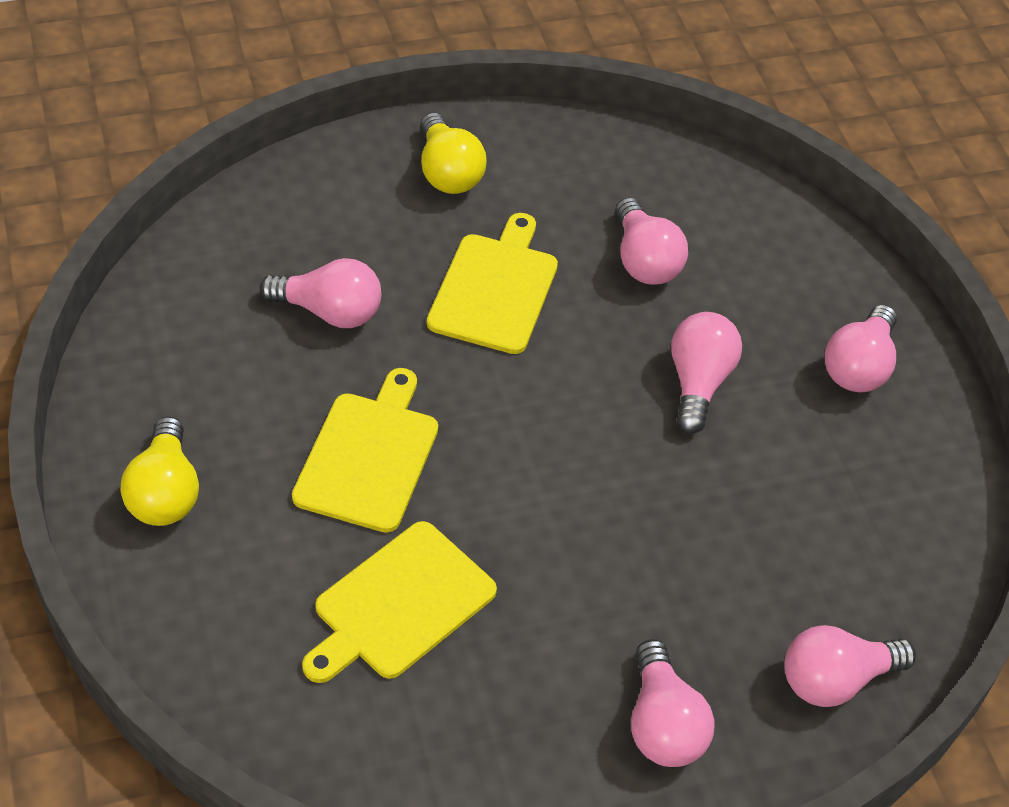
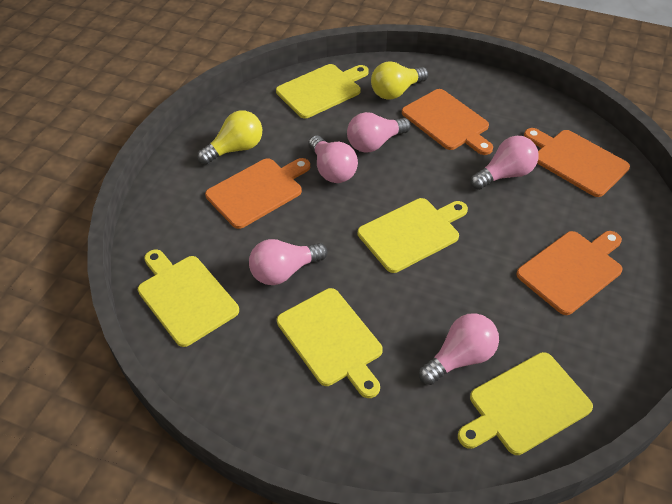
orange cutting board: none = 0 -> [205,158,310,229] [402,89,493,155] [516,231,622,315] [524,128,630,197] = 4
pink light bulb: [260,258,381,328] [615,198,688,285] [631,639,715,767] [671,312,742,434] [784,625,916,707] [825,305,897,392] = 6 -> [249,239,328,285] [309,135,358,183] [347,112,411,153] [419,313,499,385] [470,136,538,190] = 5
yellow cutting board: [292,368,438,533] [302,521,497,683] [427,213,558,354] = 3 -> [138,249,239,347] [276,64,369,118] [277,288,383,398] [358,198,468,273] [458,352,593,455] = 5

